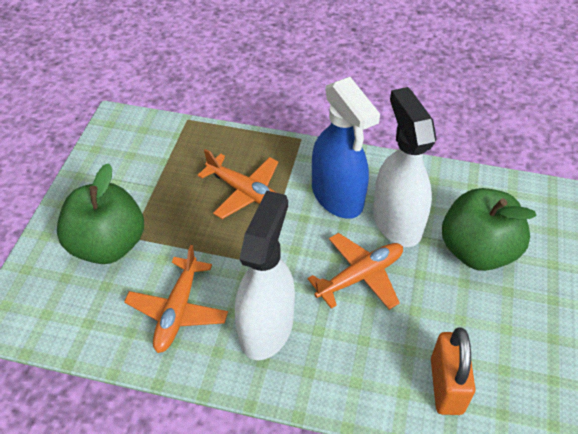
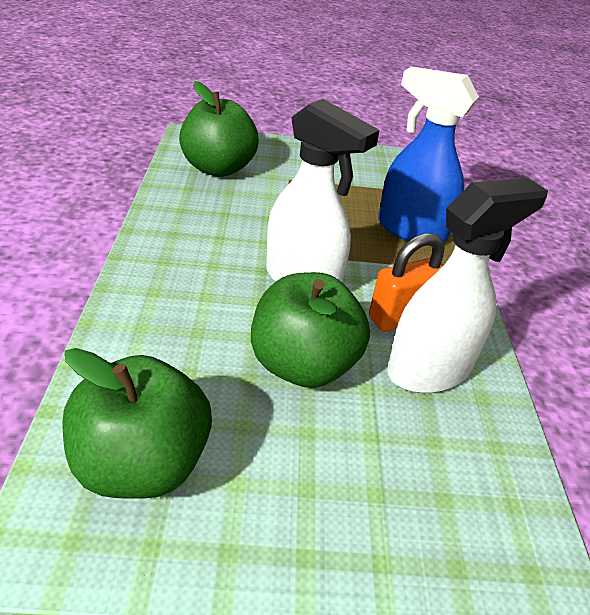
green apple: [57,163,144,264] [442,188,537,271] = 2 -> [62,348,212,499] [179,81,259,177] [251,272,370,388] = 3
orange plane: [124,245,228,353] [198,149,278,219] [308,233,403,310] = 3 -> none = 0

